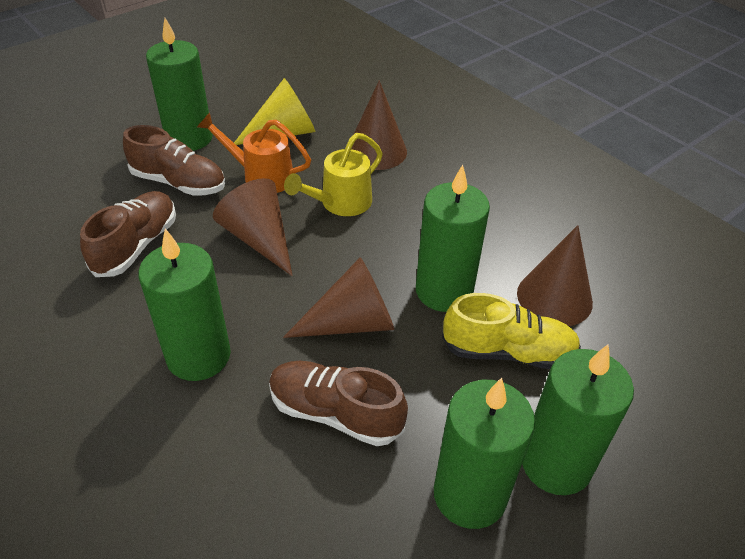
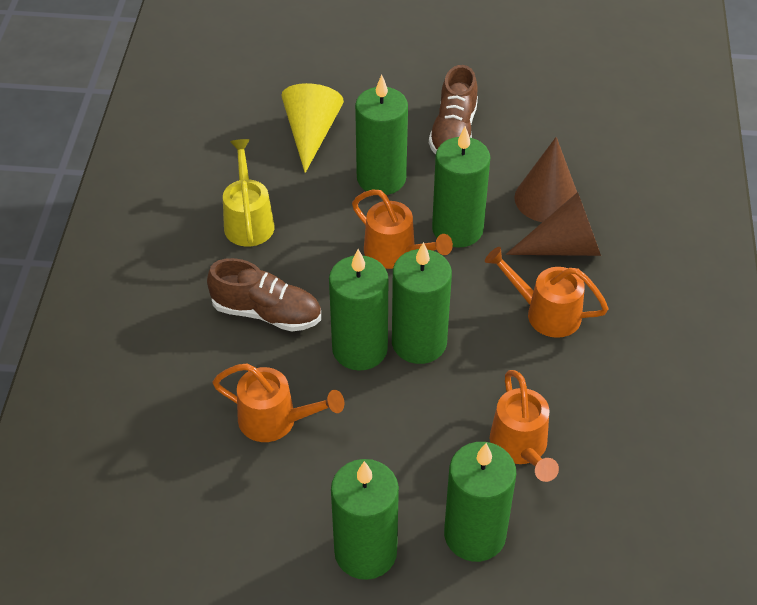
brown cone: [213,178,293,276] [283,257,395,338] [351,80,407,170] [517,225,593,326] = 4 -> [506,192,601,256] [514,137,577,222] = 2
brown shoe: [80,191,176,277] [123,125,225,196] [269,361,408,446] = 3 -> [207,258,321,332] [429,65,478,154] = 2
green candle: [138,228,231,381] [146,18,213,151] [416,164,490,312] [434,378,535,529] [522,344,634,495] = 5 -> [329,249,388,371] [331,459,399,580] [355,75,408,195] [392,242,452,364] [432,126,490,248] [444,442,516,562] = 6
orange watering can: [197,112,311,193] = 1 -> [212,364,344,442] [352,189,453,269] [485,247,609,338] [490,370,559,482] = 4
yellow shoe: [442,293,581,369] = 1 -> none = 0

